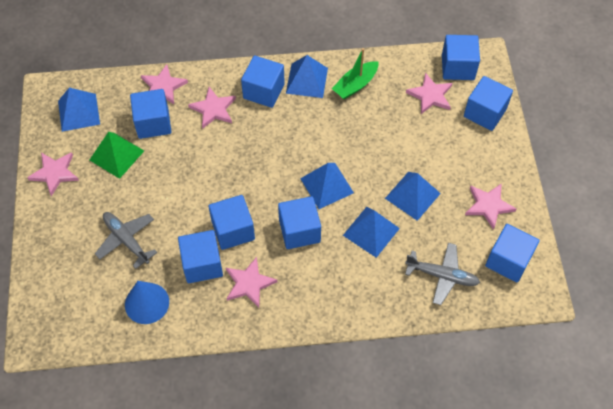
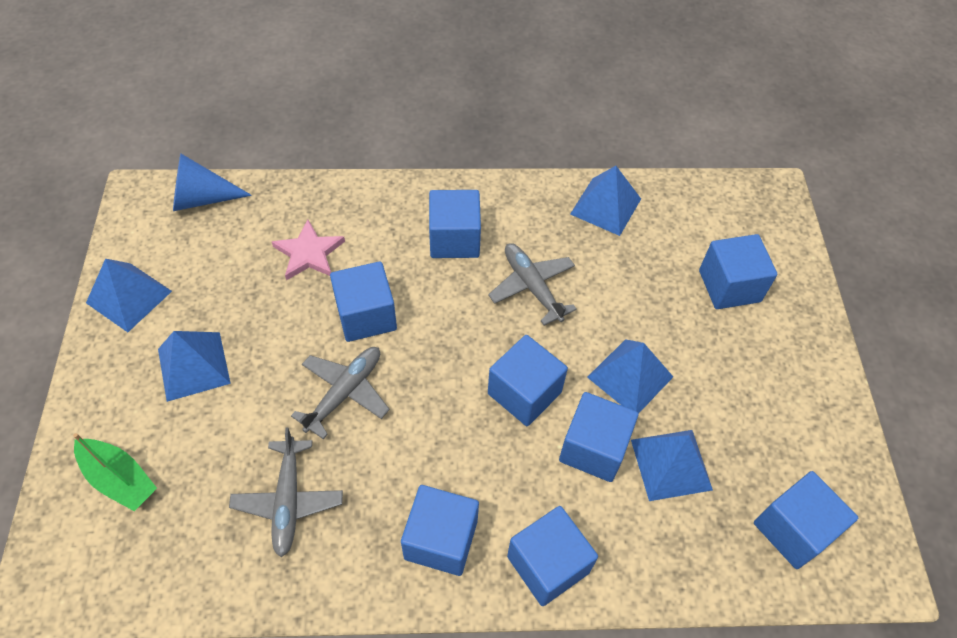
green pyramid: [90,132,144,179] = 1 -> none = 0
grey plane: [95,212,158,269] [405,243,480,305] = 2 -> [229,428,343,557] [291,347,390,439] [488,243,577,325] = 3
pink star: [27,152,79,196] [141,64,188,104] [188,87,236,129] [226,257,277,308] [406,73,453,114] [465,183,517,230] = 6 -> [272,219,345,280] = 1

